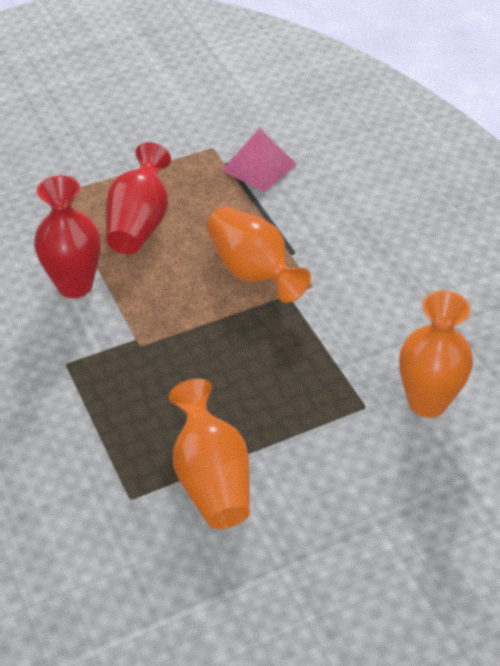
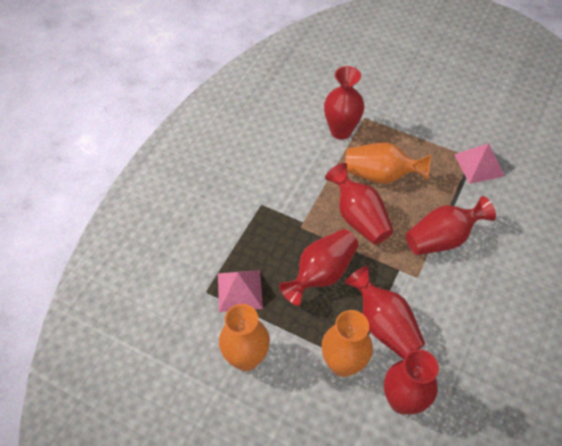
pink pyramid: [221,128,297,192] = 1 -> [218,270,263,312] [454,143,505,184] = 2
red vase: [34,175,101,298] [106,142,171,254] = 2 -> [279,229,358,306] [324,66,364,140] [325,163,394,245] [345,266,425,360] [384,349,439,415] [406,196,496,255] = 6

